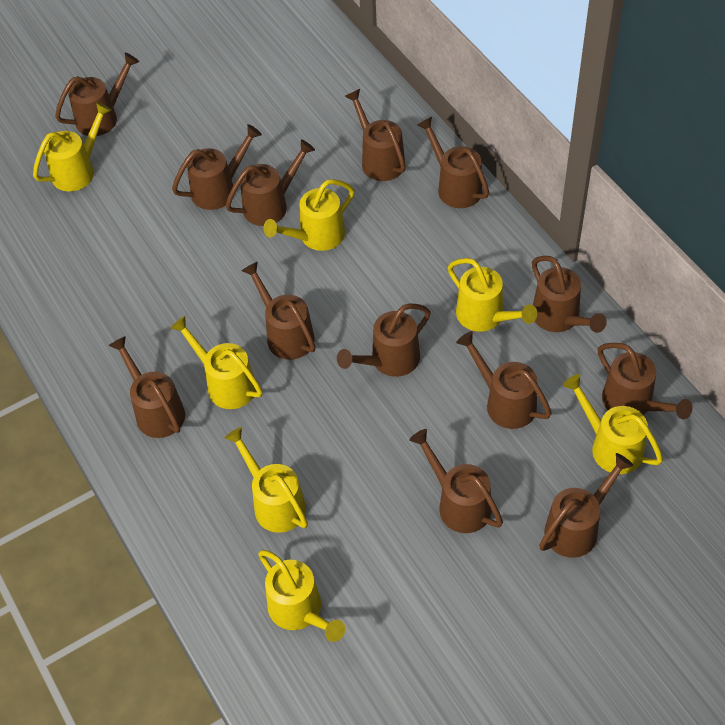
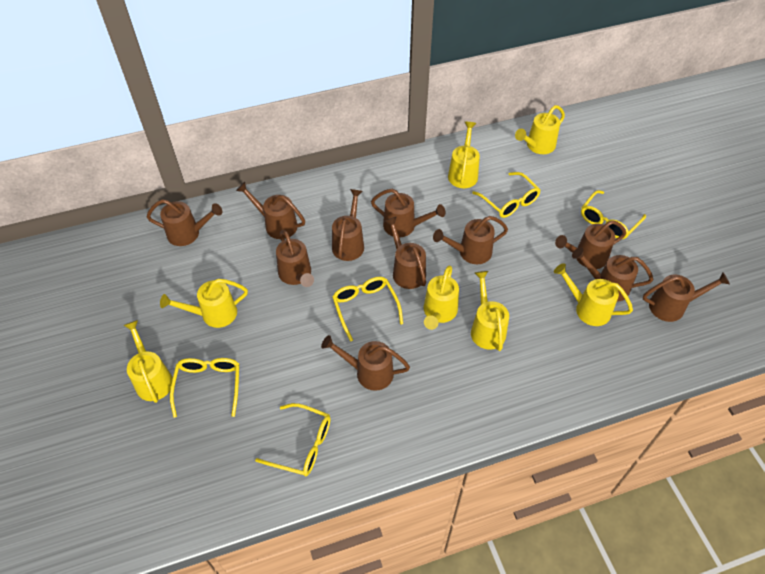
brown watering can: [55,53,139,136] [108,336,185,438] [172,124,262,210] [226,139,315,226] [241,261,315,360] [337,303,431,377] [345,89,406,181] [409,429,503,533] [417,117,489,208] [456,331,552,429] [532,256,607,333] [539,453,633,558] [598,343,693,419] = 13 -> [147,199,222,246] [236,182,305,239] [276,230,314,287] [321,335,410,391] [332,189,364,261] [371,189,445,237] [385,217,426,289] [433,216,508,264] [555,220,626,269] [572,247,653,302] [643,272,730,322] = 11
yellow glasses: none = 0 -> [170,358,239,418] [255,403,331,476] [332,277,403,342] [472,172,541,218] [581,190,646,239] = 5

